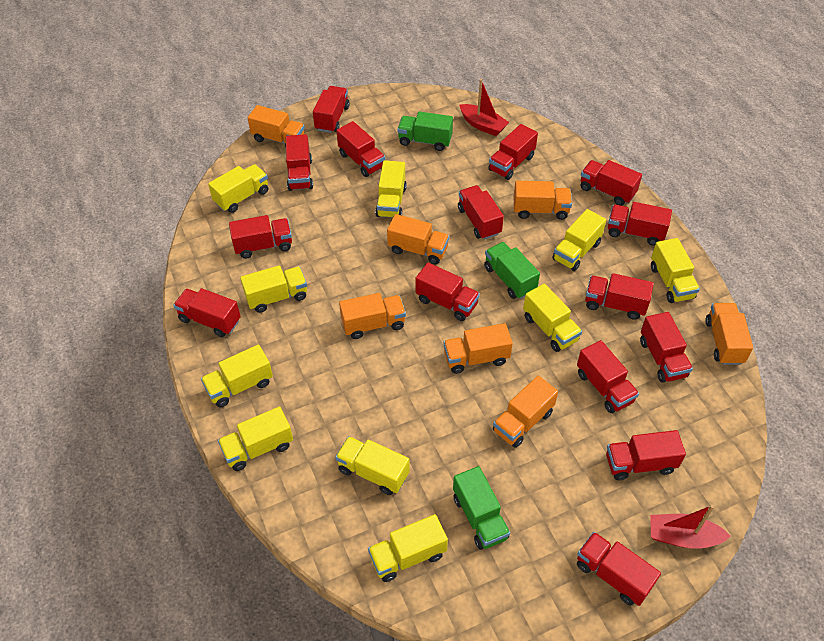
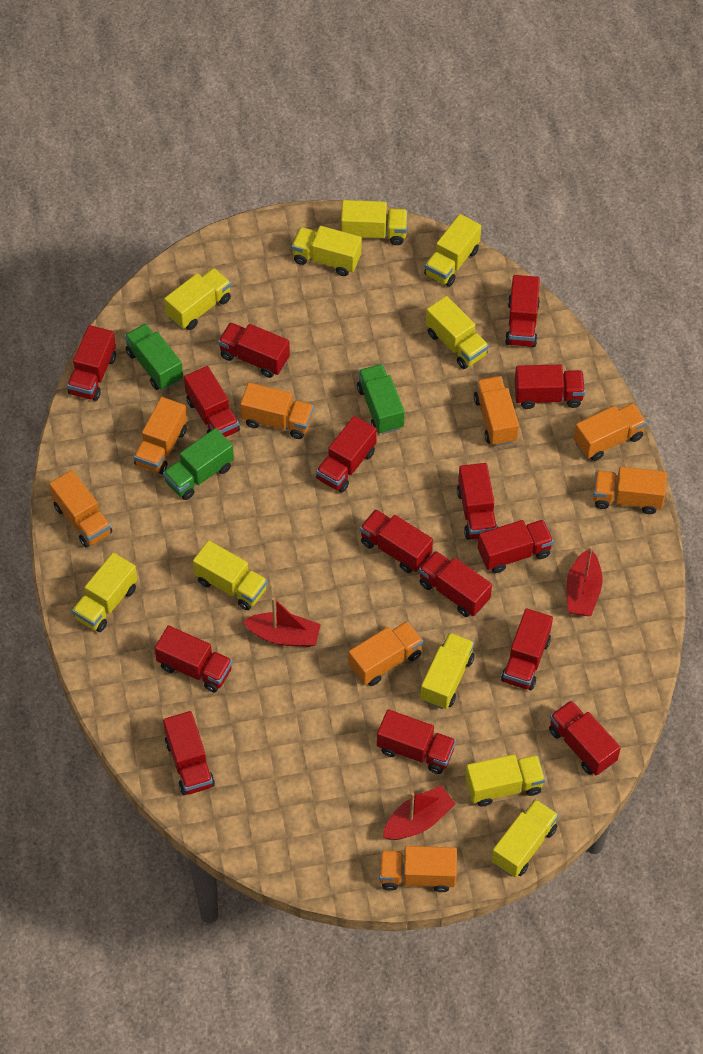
orange truck: [248,105,305,147] [339,293,406,339] [387,214,449,264] [443,323,513,374] [493,376,558,448] [513,181,572,220] [705,303,753,365] = 7 -> [49,470,112,548] [134,397,187,474] [240,383,314,439] [348,621,423,686] [379,846,457,892] [474,376,519,446] [574,403,647,461] [593,467,667,514] = 8
red boat: [460,79,509,136] [650,505,731,549] = 2 -> [243,597,321,647] [383,786,455,840] [567,546,602,616] = 3

